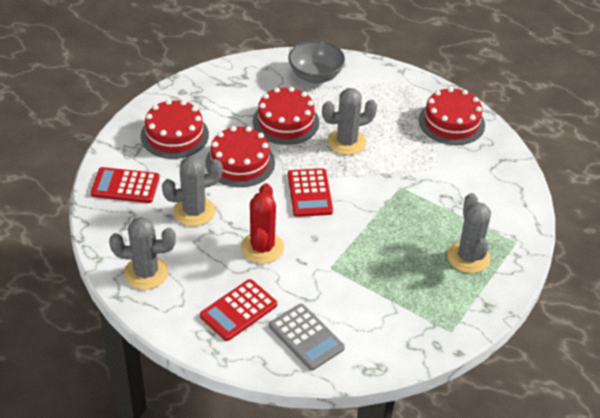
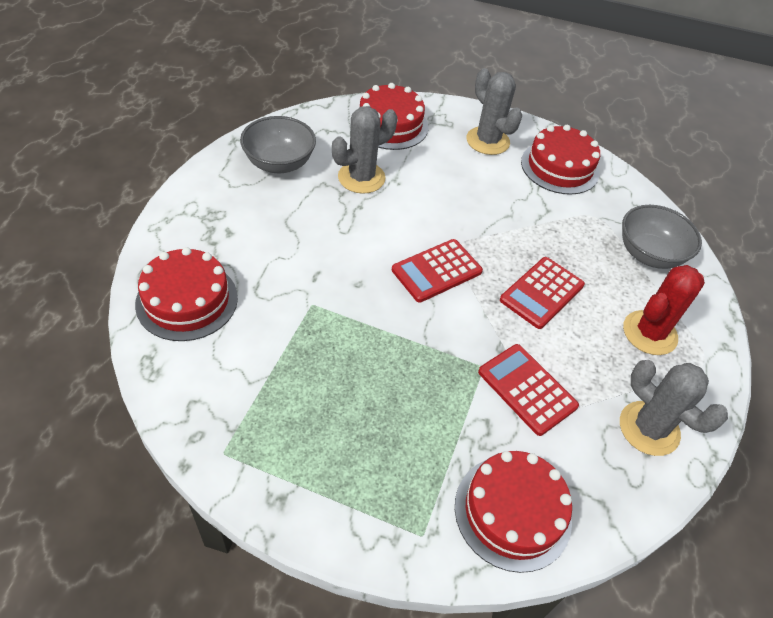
grey bowl: [288,40,345,83] = 1 -> [240,116,316,173] [622,205,702,269] = 2
grey cactus: [109,217,176,290] [162,156,223,226] [322,88,377,155] [447,193,491,273] = 4 -> [332,106,397,194] [466,68,523,155] [620,360,728,456] = 3
grey calculator: [269,304,345,370] = 1 -> none = 0

